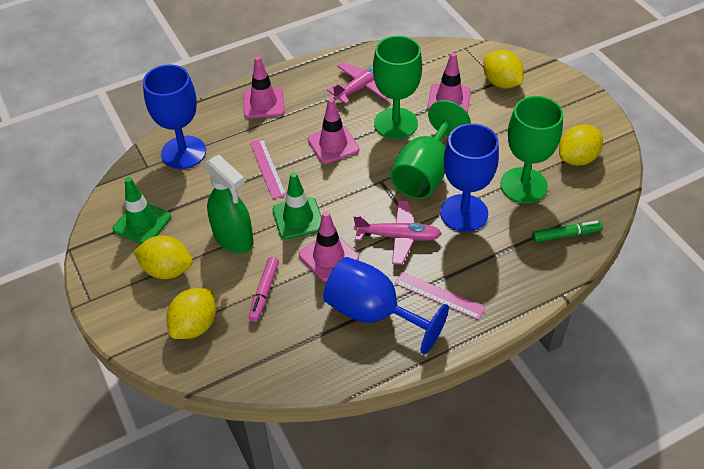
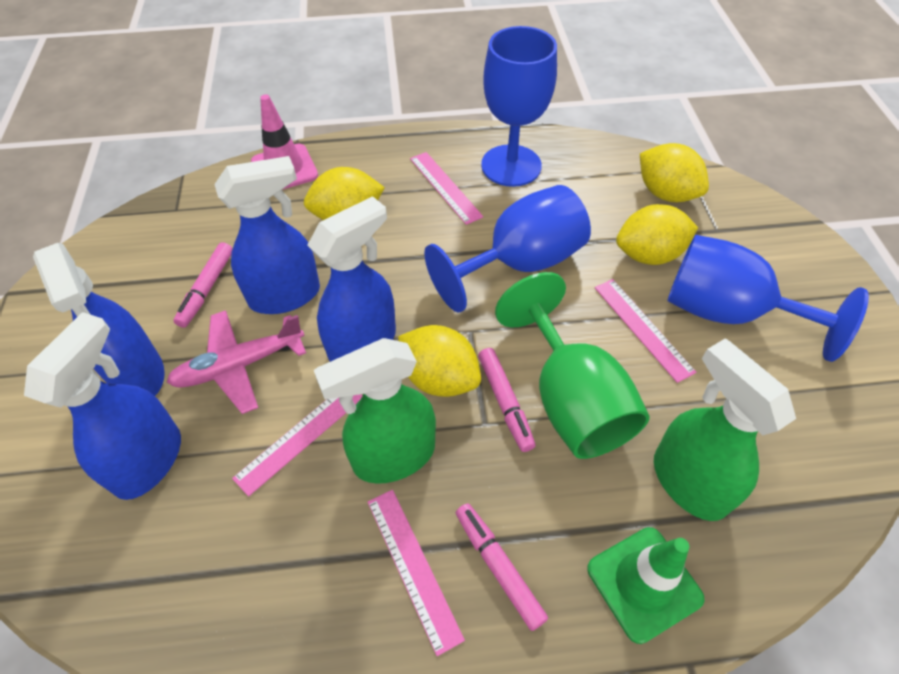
blue spray bottle: none = 0 -> [24,312,181,500] [33,243,165,396] [214,156,320,314] [308,196,396,362] = 4
green goblet: [373,36,422,139] [390,100,471,199] [500,96,563,203] = 3 -> [495,272,650,459] = 1
green marker: [532,221,603,242] = 1 -> none = 0
green spray bottle: [204,155,254,253] = 1 -> [314,338,436,484] [654,338,796,521] = 2
green traffic cone: [113,177,171,244] [273,172,322,240] = 2 -> [587,527,705,644] = 1
pink marker: [248,257,279,322] = 1 -> [173,242,233,328] [456,503,548,631] [478,348,536,452] = 3
pink plane: [327,62,388,104] [353,201,442,265] = 2 -> [167,310,306,414] = 1
pink ruler: [250,139,286,199] [394,272,485,320] = 2 -> [232,394,362,497] [368,490,465,656] [410,152,483,225] [595,279,696,383] = 4
pink traffic cone: [243,56,284,118] [299,211,359,282] [308,98,359,164] [427,52,471,113] = 4 -> [251,94,318,190] = 1

